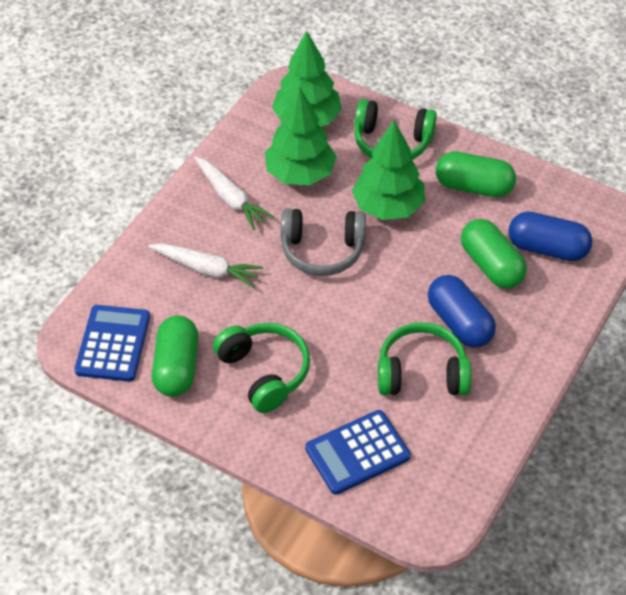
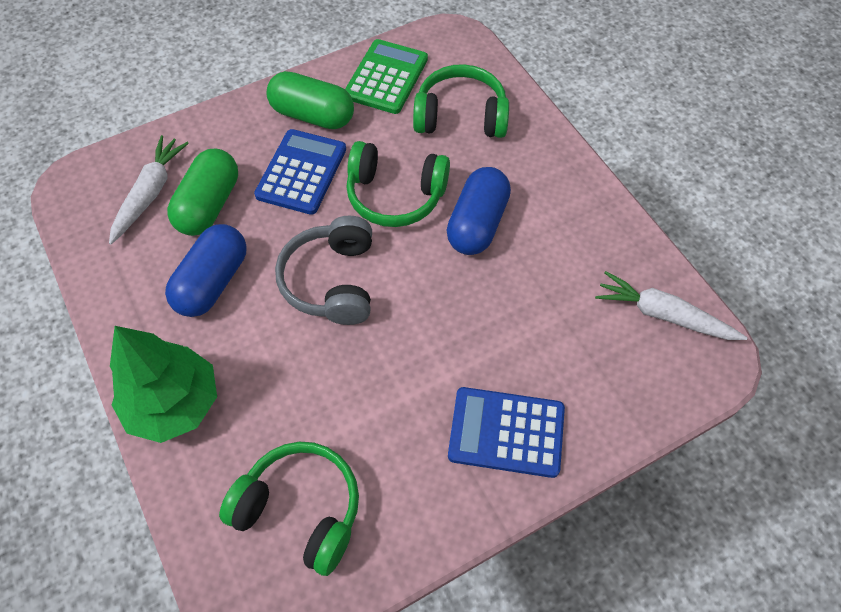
green calculator: none = 0 -> [345,39,428,114] = 1
green capsule: [152,315,198,397] [436,152,516,197] [461,219,527,289] = 3 -> [167,149,238,236] [267,71,354,129] = 2
green tree: [265,86,337,185] [272,31,342,126] [352,120,425,220] = 3 -> [110,326,217,443] = 1

